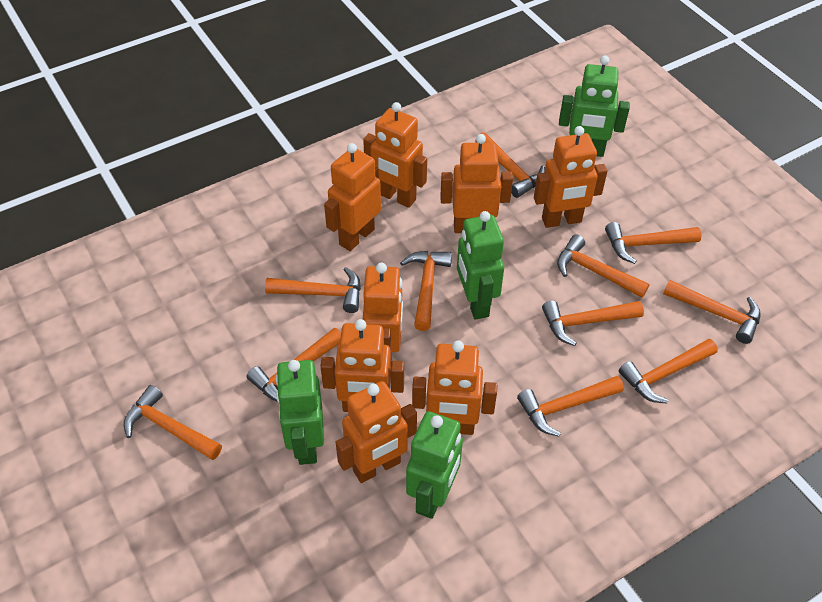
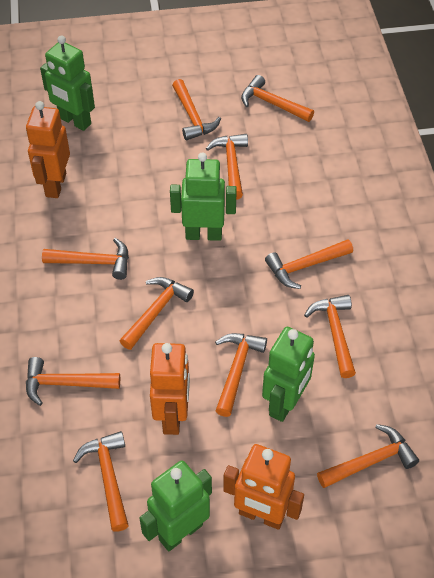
orange robot: [320,319,404,412] [324,143,381,251] [336,381,417,483] [363,102,427,208] [363,262,403,362] [412,340,497,435] [440,134,513,233] [534,126,608,228] = 8 -> [26,101,70,198] [150,343,190,435] [223,444,304,530] = 3

